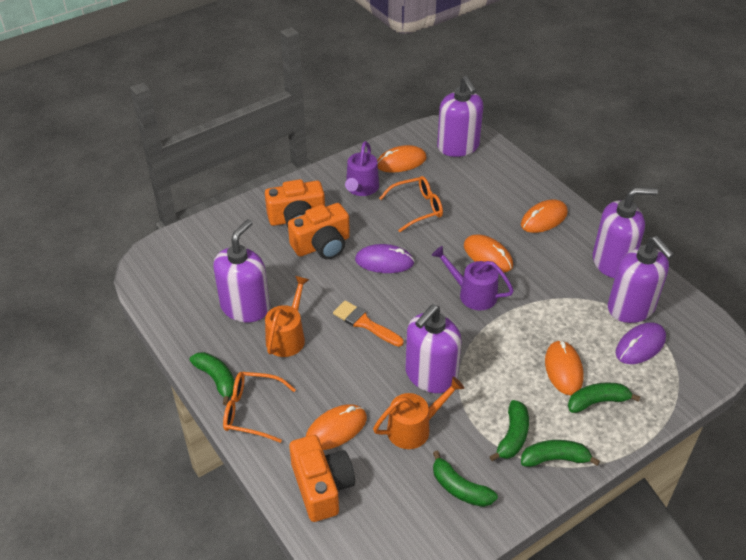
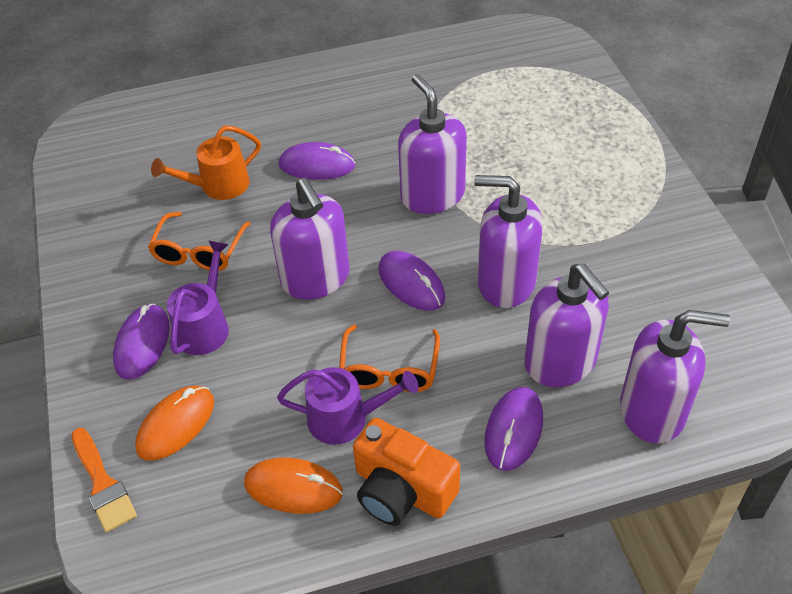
green banana: [189,352,234,406] [433,451,498,507] [489,400,529,461] [521,440,600,467] [568,383,640,413] = 5 -> none = 0
orange camera: [265,179,325,227] [288,203,350,259] [289,435,355,522] = 3 -> [353,418,460,526] = 1
orange mouse: [306,404,367,450] [377,145,427,172] [464,234,513,272] [521,200,568,233] [545,340,583,395] = 5 -> [135,386,214,461] [244,457,343,514] = 2
orange watering can: [265,276,309,357] [373,377,464,449] = 2 -> [151,126,261,200] = 1
purple mouse: [355,244,414,273] [616,322,666,364] = 2 -> [113,304,170,380] [279,142,355,180] [379,251,445,311] [484,387,543,471] = 4

